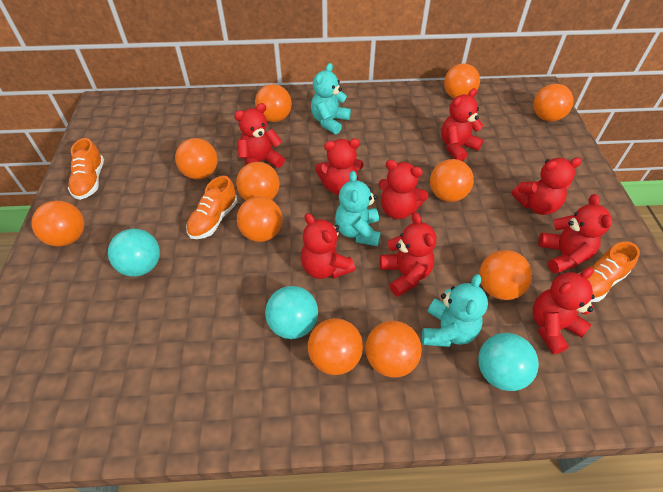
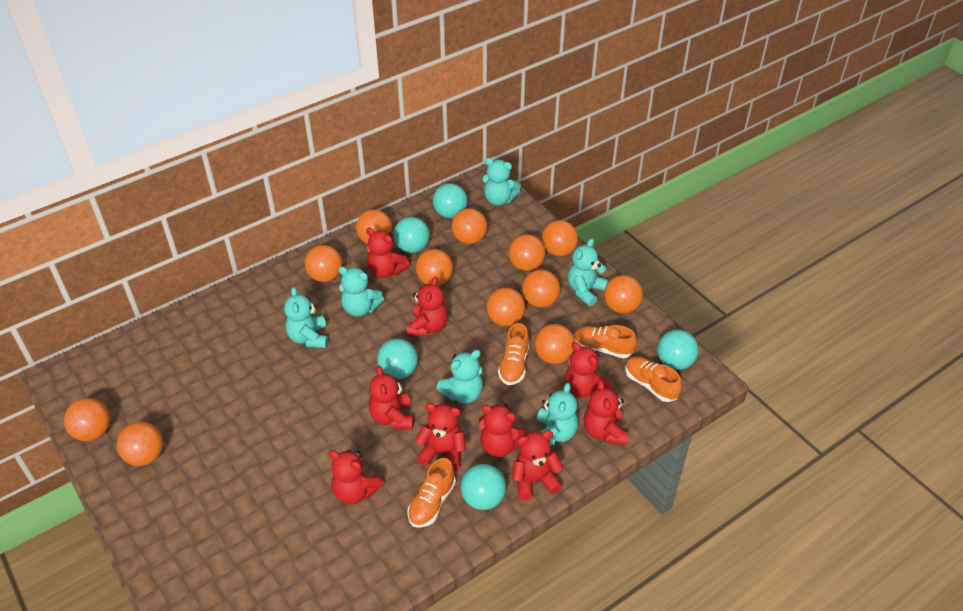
orange ball: [32,201,84,246] [175,138,218,179] [236,162,279,201] [237,196,282,242] [255,84,292,122] [308,318,363,375] [365,321,422,378] [430,159,474,202] [444,63,480,99] [479,250,532,300] [533,84,574,122] = 11 -> [64,398,110,441] [117,422,163,466] [305,245,342,282] [356,209,392,244] [416,249,453,286] [452,208,487,244] [487,288,525,326] [509,234,546,271] [522,269,560,308] [535,324,575,364] [542,220,578,256] [604,275,643,313] = 12
orange shoe: [68,138,104,200] [186,176,238,239] [578,242,640,302] = 3 -> [407,458,456,528] [498,323,529,385] [574,325,637,358] [625,356,682,402] = 4
turquoise ball: [108,229,160,277] [265,286,318,339] [478,333,539,391] = 3 -> [377,339,418,379] [394,217,430,253] [433,183,467,218] [461,464,506,510] [657,330,699,370] = 5
turquoise teddy bear: [311,63,351,134] [335,171,381,246] [422,274,488,347] = 3 -> [284,287,328,348] [338,266,384,317] [436,350,483,404] [482,158,521,206] [533,383,578,445] [568,238,609,306] = 6

